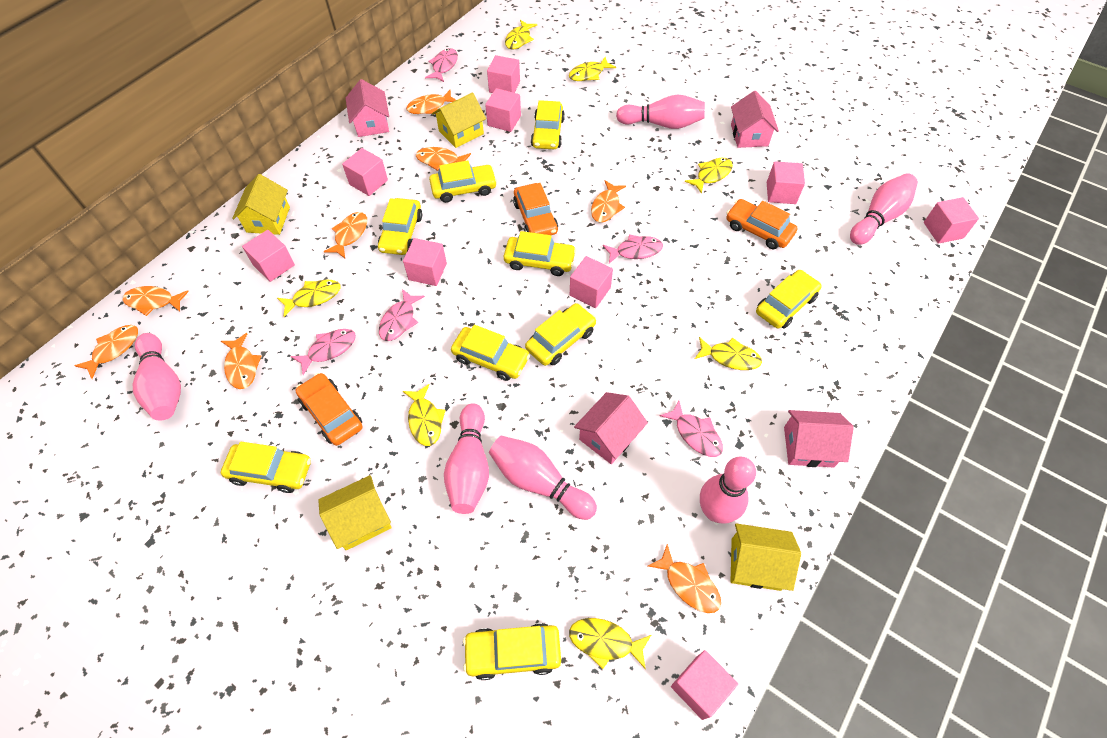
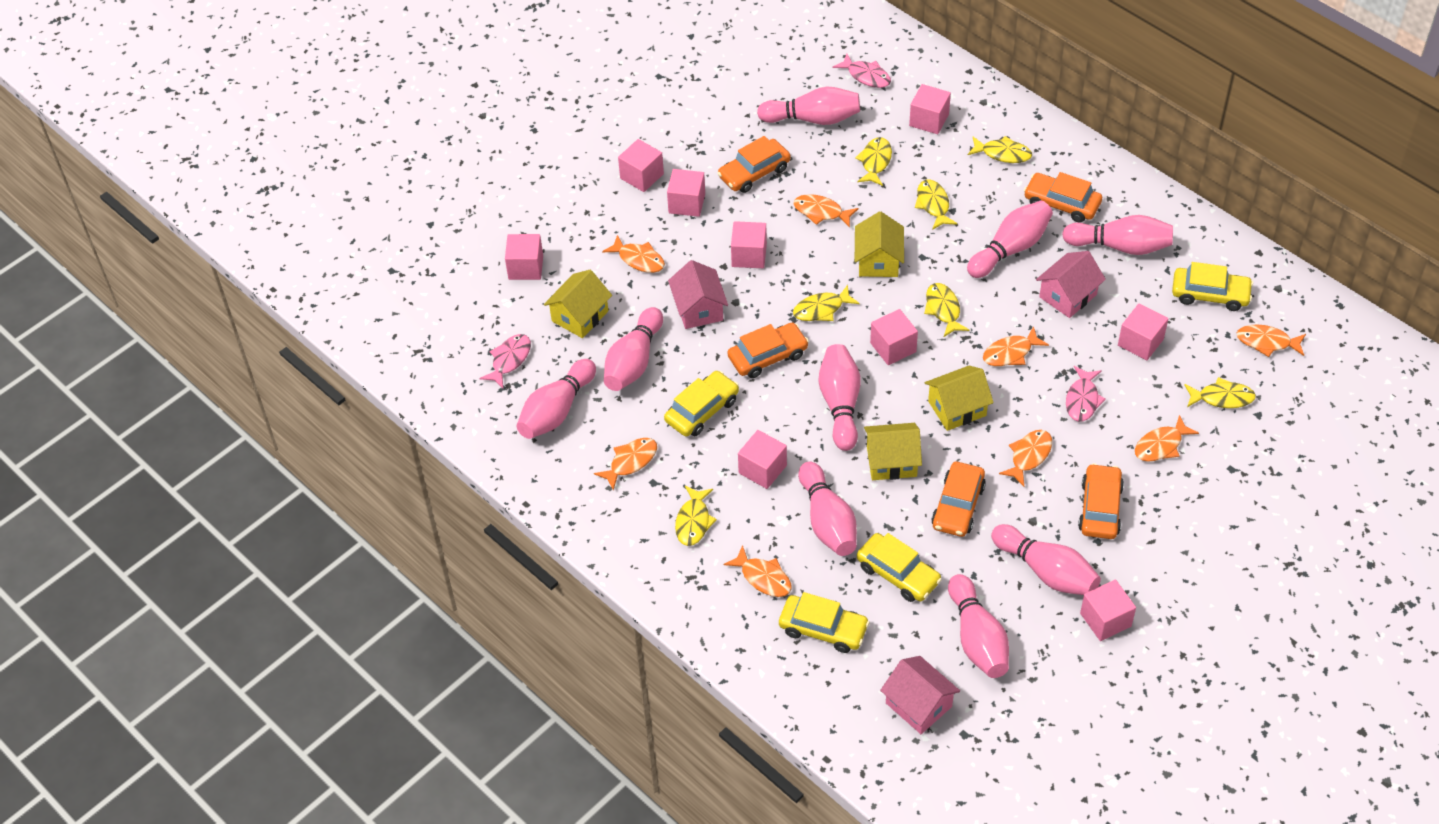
orange car: [295,373,362,446] [513,183,558,235] [726,199,797,249] = 3 -> [717,136,791,193] [727,322,809,378] [931,462,986,537] [1024,172,1102,223] [1078,463,1124,539] = 5
pink bowling pin: [133,333,181,421] [444,403,489,514] [489,435,597,520] [616,95,705,129] [700,456,756,524] [850,173,918,245] = 6 -> [516,359,596,439] [604,307,663,391] [757,87,860,125] [798,461,857,556] [818,344,861,451] [948,574,1009,678] [967,201,1053,278] [991,524,1101,595] [1062,215,1173,255] = 9
pink fish: [291,329,356,375] [379,289,425,341] [425,48,458,82] [603,234,663,263] [660,400,723,457] = 5 -> [480,334,531,388] [833,54,891,88] [1066,366,1106,422] = 3
pink house: [346,79,389,137] [574,392,648,464] [731,90,779,148] [784,410,854,467] = 4 -> [668,260,728,329] [880,656,960,734] [1036,251,1106,318] = 3
yellow car: [221,442,311,493] [378,198,422,255] [429,160,497,203] [451,325,530,381] [463,623,561,680] [504,231,576,276] [525,303,596,366] [531,100,565,149] [756,270,822,329] = 9 -> [664,371,739,437] [779,592,870,653] [857,533,942,602] [1172,262,1253,311] = 4

